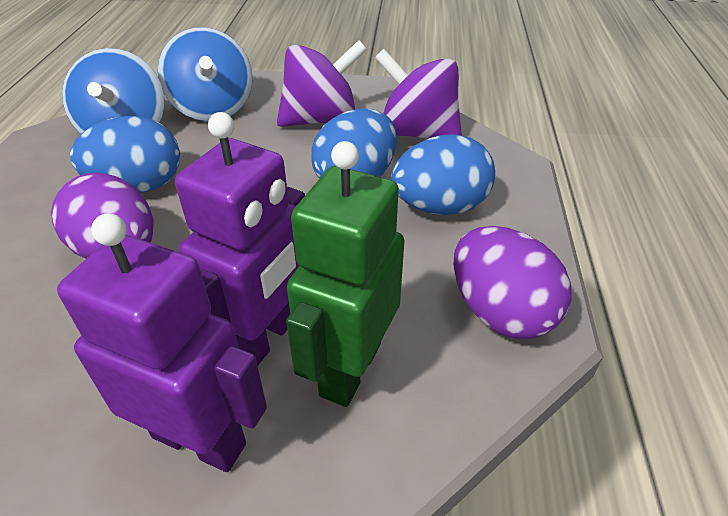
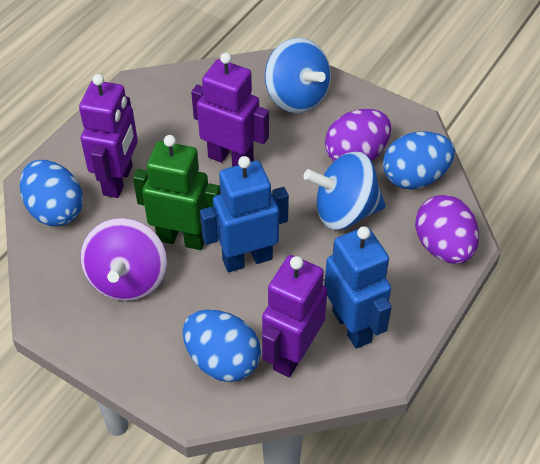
blue robot: none = 0 -> [200,156,289,272] [324,226,392,349] = 2
purple robot: [57,213,267,472] [175,112,305,366] = 2 -> [79,74,138,198] [191,53,269,167] [262,255,328,377] = 3
purple spinning top: [277,40,367,127] [375,49,462,139] = 2 -> [80,218,167,301] = 1

